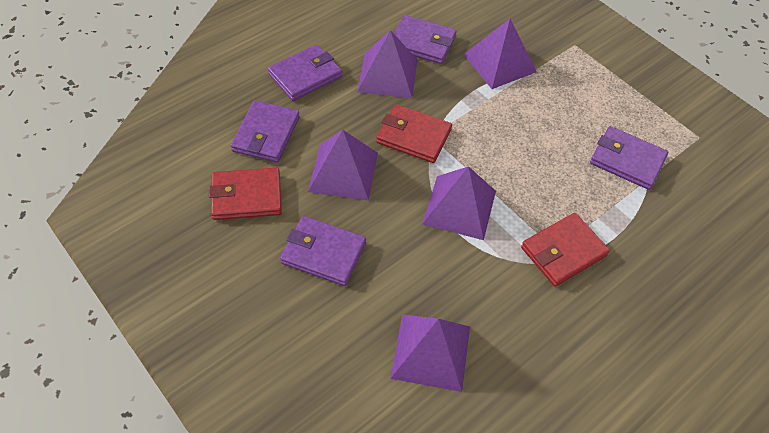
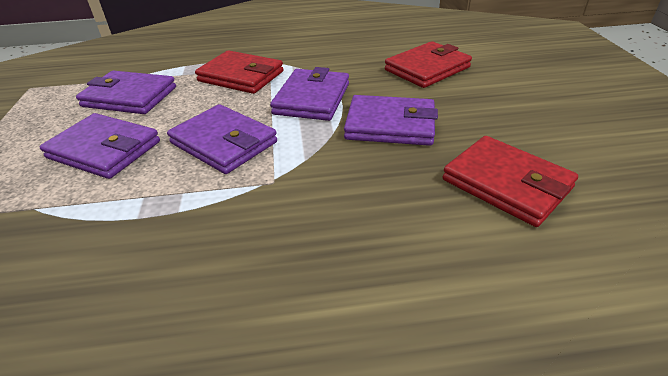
purple pyramid: [308,130,378,201] [357,30,418,98] [390,314,470,392] [422,166,496,240] [463,19,537,89] = 5 -> none = 0

